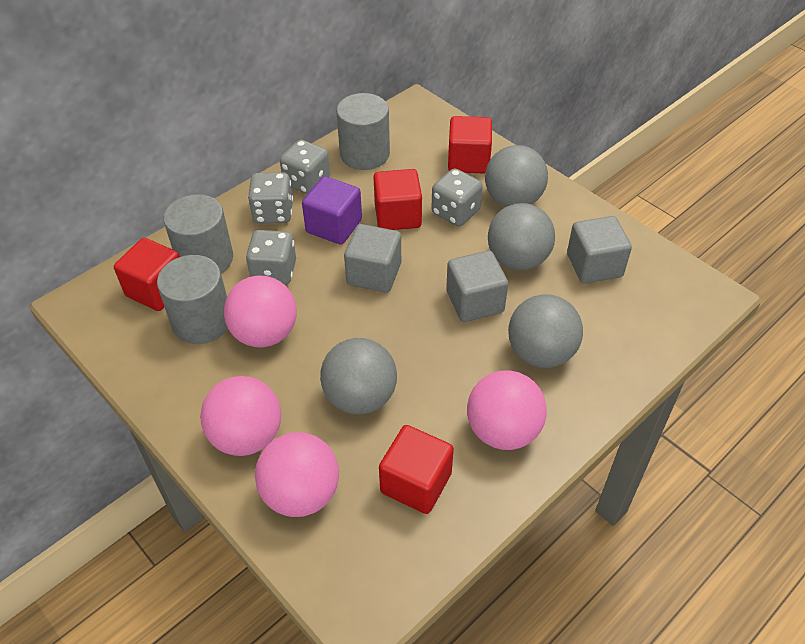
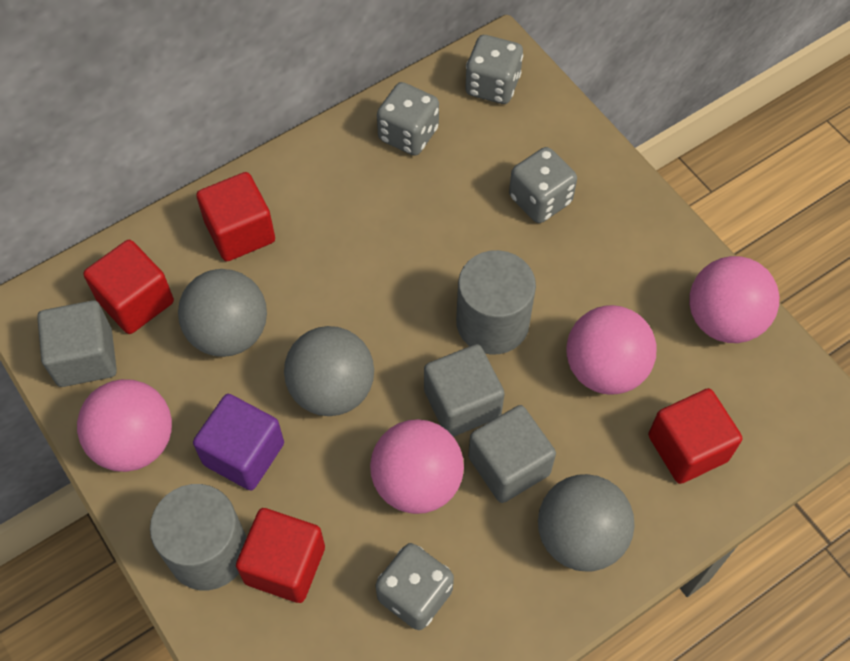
grey ball: [320,338,397,414] [485,145,548,207] [488,203,555,270] [508,294,583,368] = 4 -> [178,269,267,357] [284,326,374,416] [538,474,635,571] = 3
grey cylinder: [157,255,228,344] [164,194,233,273] [336,93,390,170] = 3 -> [150,484,247,590] [456,250,536,355] = 2

